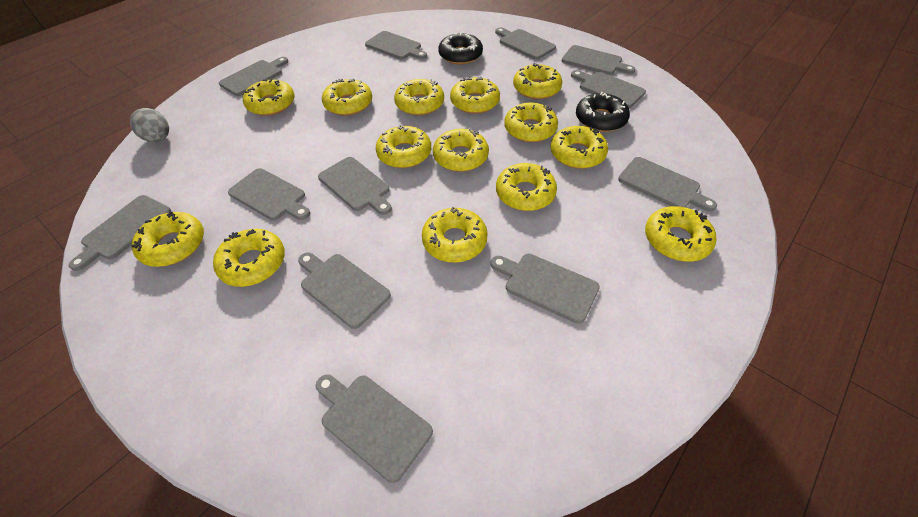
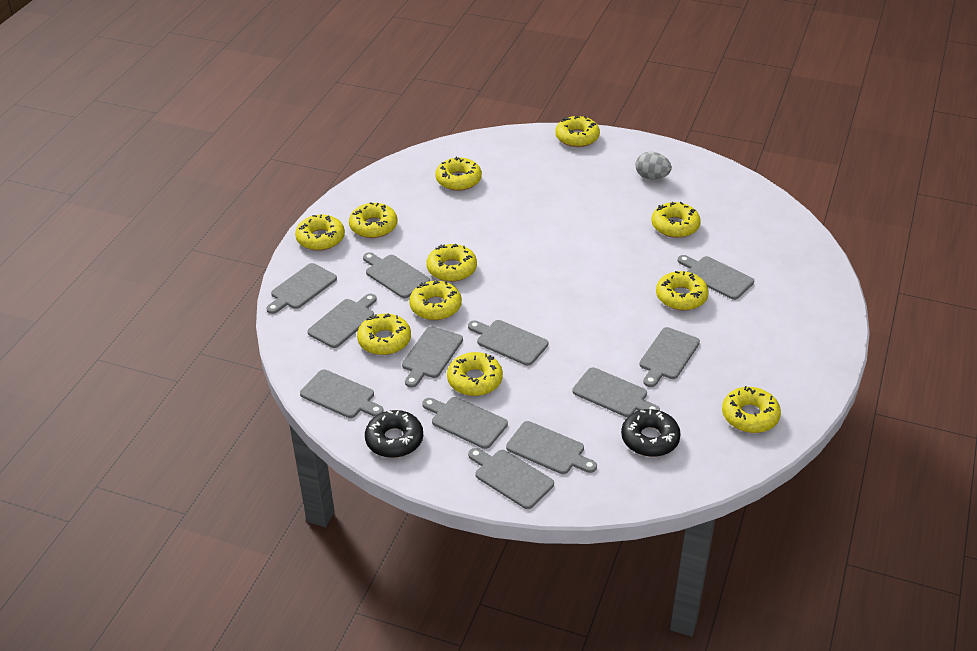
yellow donut: [132,211,204,267] [213,229,285,287] [243,79,295,116] [322,79,372,115] [376,125,431,168] [394,79,444,115] [422,207,488,263] [433,129,489,172] [450,77,500,114] [496,163,557,211] [504,103,558,142] [513,63,562,99] [551,126,608,169] [645,206,716,261] = 14 -> [295,214,345,251] [349,202,397,238] [357,314,411,355] [409,280,462,320] [427,244,477,282] [435,157,482,191] [447,352,503,396] [555,115,600,147] [651,202,701,238] [656,271,709,311] [722,386,781,433] = 11

